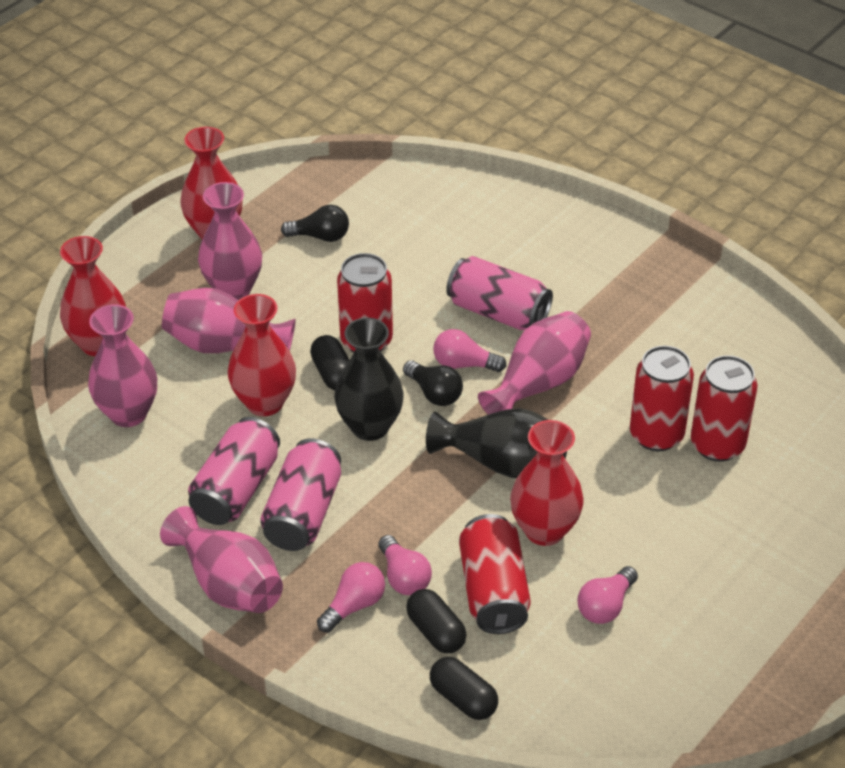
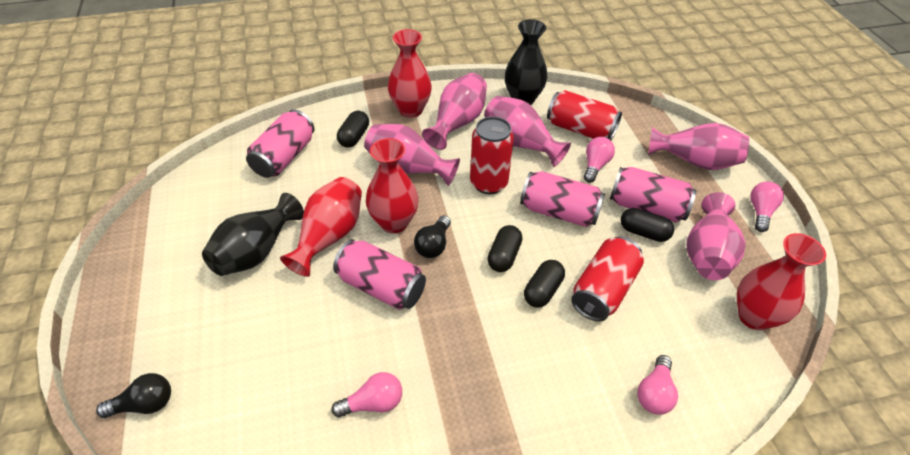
black capsule: [310,335,349,390] [406,589,466,653] [430,657,498,720] = 3 -> [337,111,369,148] [488,225,522,272] [524,260,565,307] [621,208,674,242] = 4
pink can: [188,417,280,525] [260,438,341,551] [446,256,553,330] = 3 -> [246,110,314,178] [333,239,426,310] [520,171,605,227] [610,167,697,223] = 4
red can: [337,253,393,353] [459,514,531,634] [630,346,694,451] [691,355,757,462] = 4 -> [470,116,514,194] [547,90,622,141] [571,236,644,321] = 3

